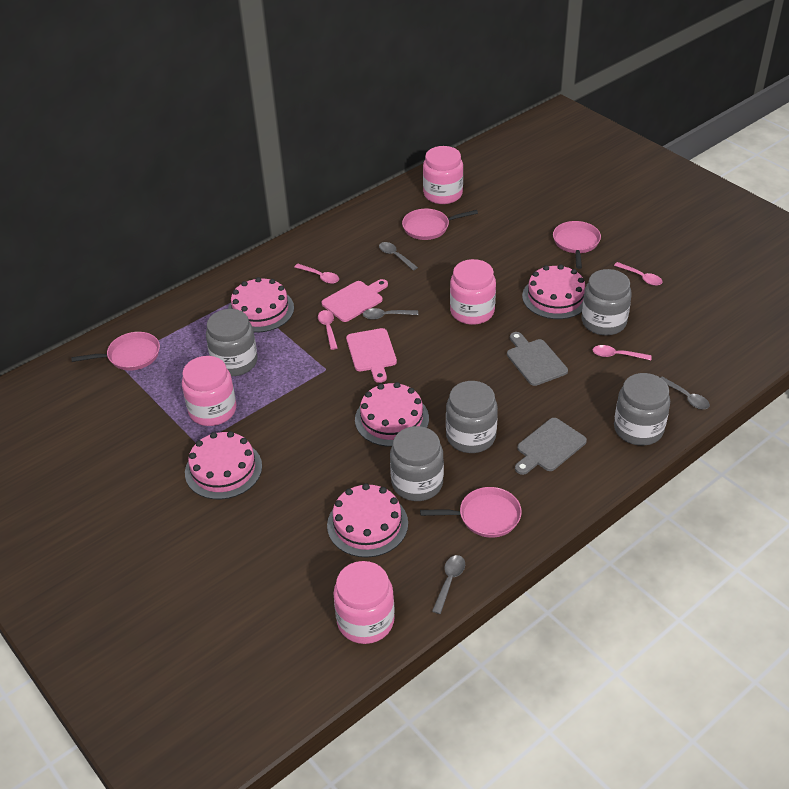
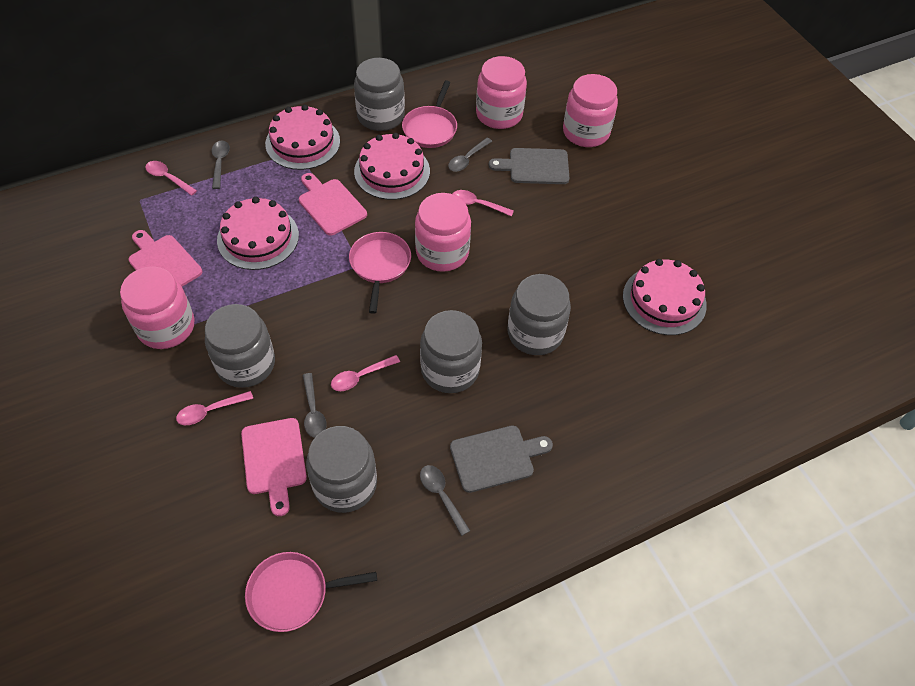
pink cake: [185,431,262,499] [228,277,294,332] [327,483,408,557] [355,382,429,447] [522,264,585,319] = 5 -> [217,197,299,270] [265,105,340,170] [354,133,430,200] [623,259,707,335] = 4
pink cutting board: [321,279,388,322] [346,328,397,383] = 2 -> [129,230,202,287] [241,418,307,516] [299,173,367,235] = 3
pink pan: [71,332,160,371] [402,209,478,240] [420,487,522,538] [553,221,601,269] = 4 -> [245,552,377,632] [349,232,411,314] [402,80,457,148] = 3

